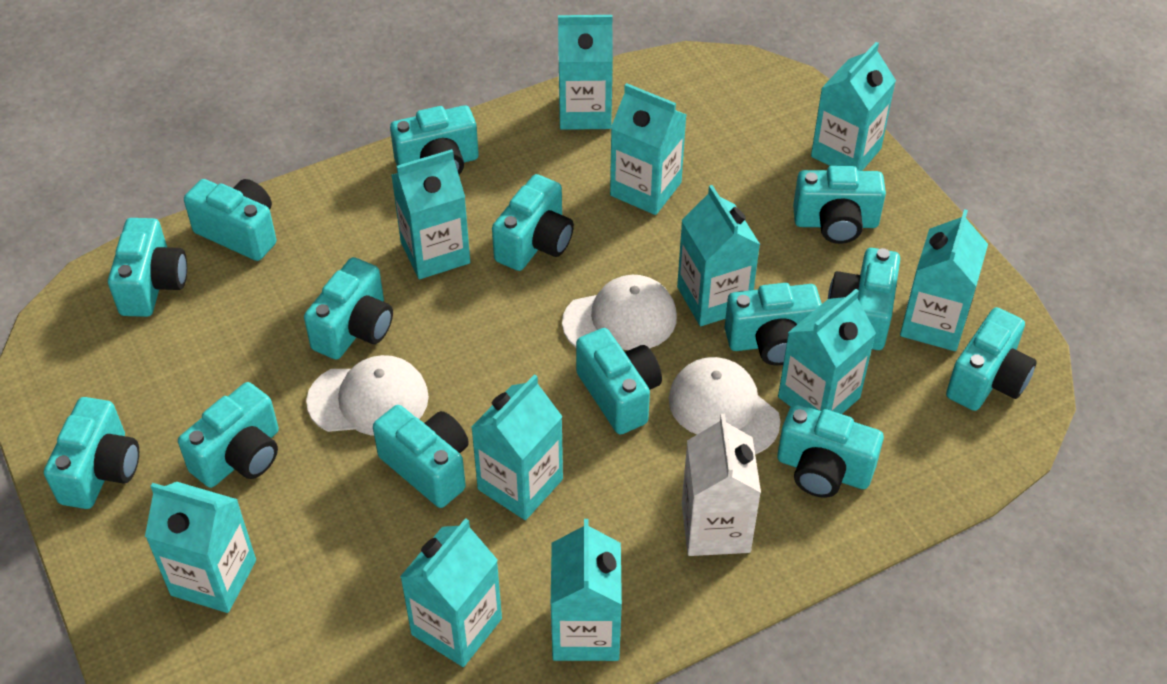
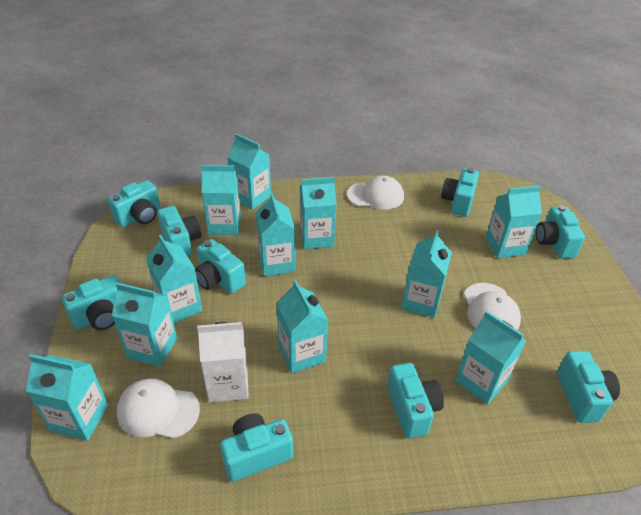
turquoise camera: [44,397,139,509] [108,218,187,317] [178,382,279,488] [184,179,276,261] [304,257,393,360] [373,405,469,508] [390,105,479,175] [492,174,574,271] [576,328,662,434] [724,283,822,365] [777,404,884,498] [793,166,886,244] [828,248,900,350] [946,307,1037,411] = 14 -> [61,275,121,330] [107,180,161,227] [157,206,201,256] [195,239,246,294] [220,413,293,482] [387,363,444,439] [441,168,479,217] [536,205,585,259] [557,351,620,423] = 9

